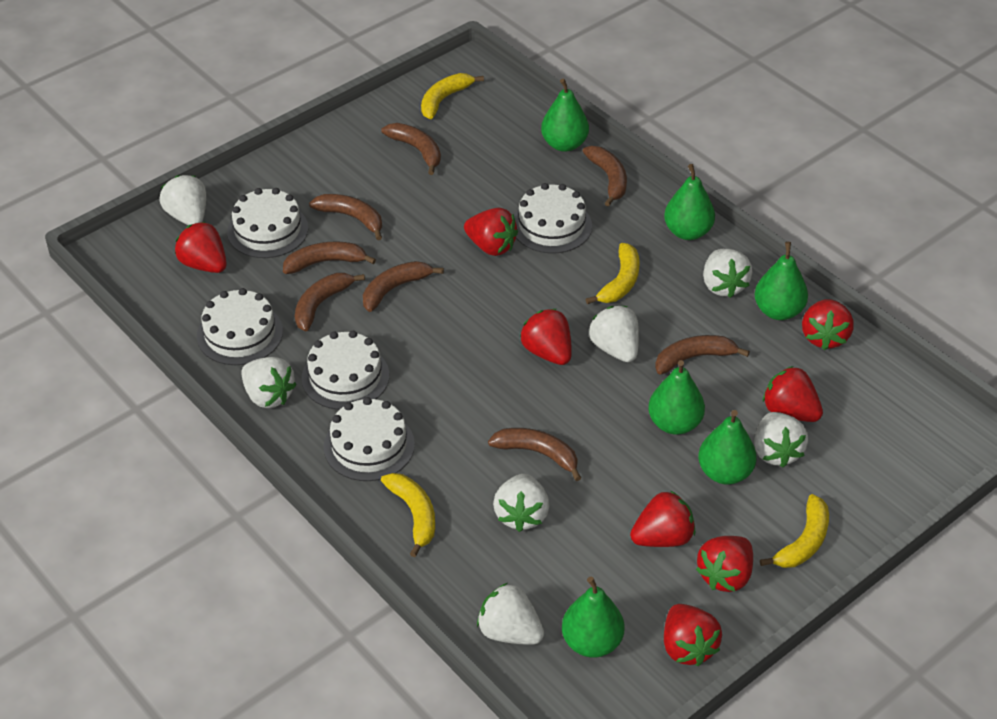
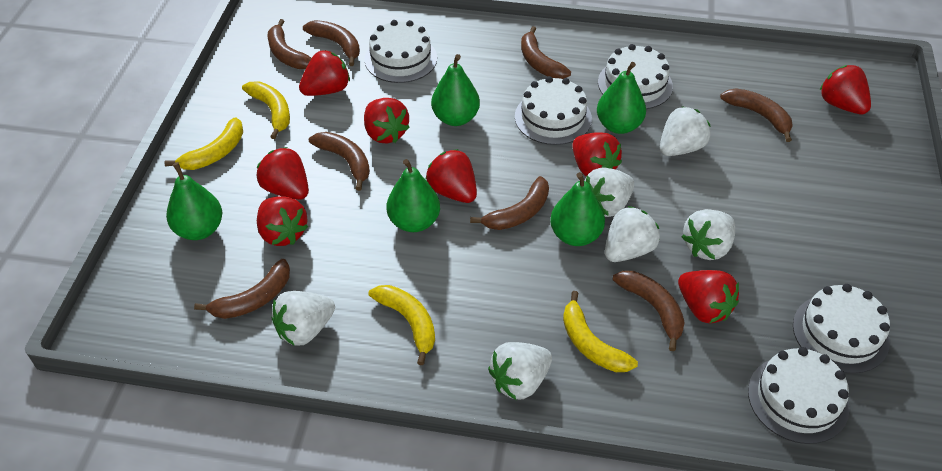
green pear: [541,79,589,152] [562,577,625,658] [648,360,705,435] [664,164,715,240] [698,410,757,484] [754,242,808,320] = 6 -> [166,162,222,240] [386,159,440,232] [431,54,480,126] [550,172,605,246] [597,62,646,134] = 5
white strawberry: [159,175,206,225] [241,357,297,408] [477,583,544,645] [493,474,549,532] [589,306,639,362] [703,249,752,298] [754,412,808,468] = 7 -> [272,291,335,345] [488,342,552,400] [584,168,634,217] [605,206,660,262] [660,106,711,156] [681,209,735,260] = 6

